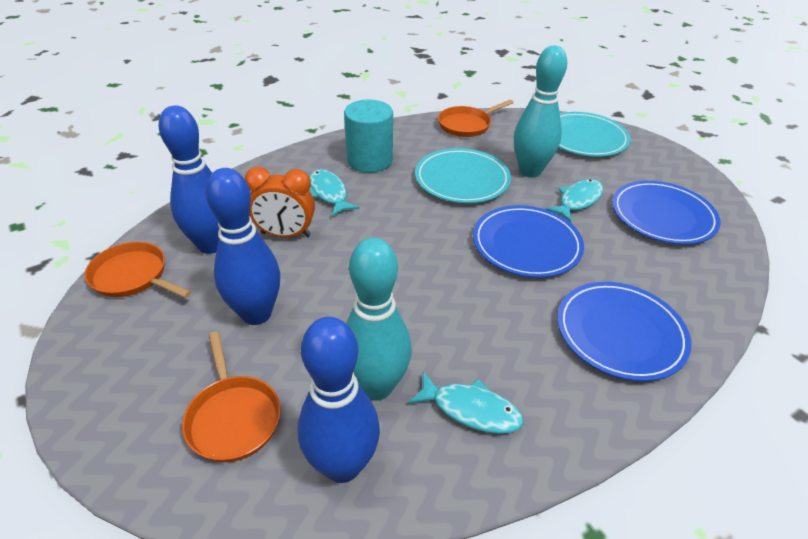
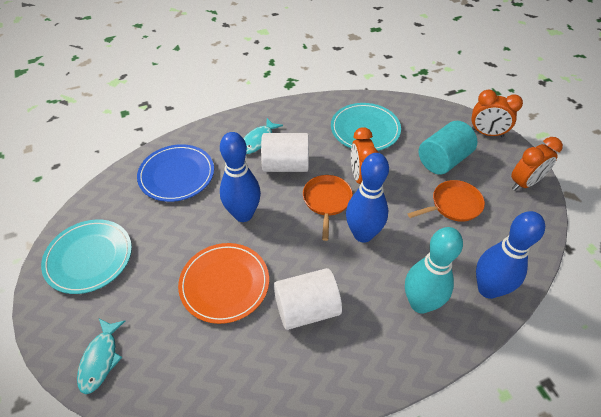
blue plate: [473,205,584,278] [557,282,691,381] [612,181,721,245] = 3 -> [137,144,214,202] = 1
orange clock: [244,167,315,237] = 1 -> [351,127,378,184] [472,90,523,137] [511,137,563,191] = 3
orange pan: [85,242,191,298] [182,331,281,462] [438,100,514,137] = 3 -> [303,175,353,241] [407,180,485,222] = 2
orange plate: none = 0 -> [178,243,269,324] = 1
turquoise bowling pin: [346,238,412,401] [514,46,567,177] = 2 -> [405,227,463,313] = 1
turquoise fish: [310,169,359,216] [408,371,524,434] [545,179,603,222] = 3 -> [77,319,125,394] [243,118,283,154] = 2
white cylinder: none = 0 -> [261,133,309,172] [274,268,342,330] = 2

